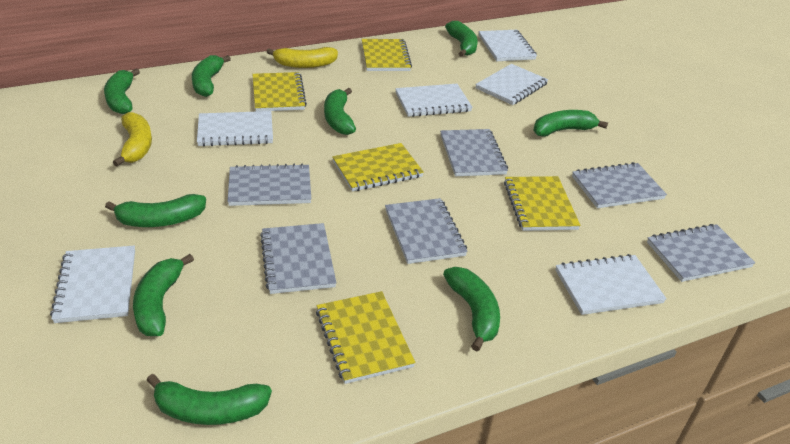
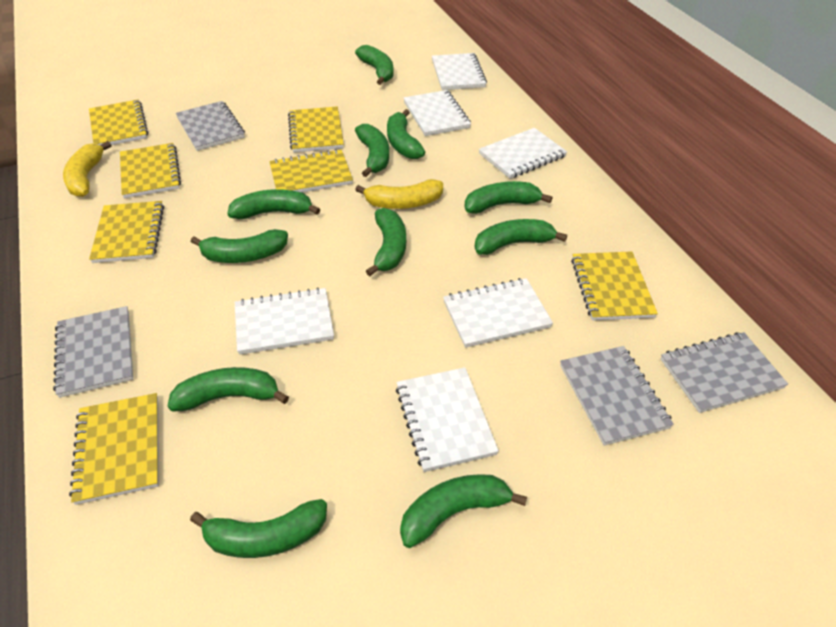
green banana: [104,69,140,114] [105,194,206,227] [133,254,194,336] [146,374,272,425] [192,55,231,97] [324,88,356,135] [443,267,500,351] [445,21,478,57] [533,110,608,137] = 9 -> [168,367,289,411] [190,499,327,558] [191,229,288,263] [227,189,320,219] [355,45,394,85] [355,124,389,177] [366,208,406,276] [387,109,425,159] [400,474,527,548] [464,181,553,214] [474,219,567,255] = 11
grey notebook: [227,163,311,206] [260,223,336,294] [385,198,467,264] [440,129,508,176] [572,162,667,208] [647,224,755,282] = 6 -> [53,306,133,398] [176,101,245,151] [560,346,674,446] [661,332,788,413] = 4
yellow notebook: [252,72,307,112] [316,291,415,384] [332,143,424,192] [362,39,412,71] [504,176,581,231] = 5 -> [69,393,159,505] [89,100,148,145] [89,201,164,263] [120,143,181,198] [269,149,353,192] [288,106,344,153] [571,251,658,321] = 7

